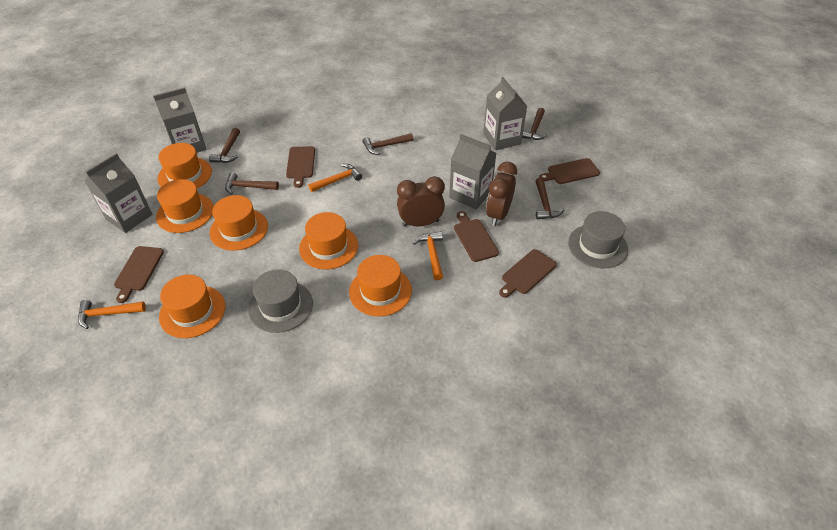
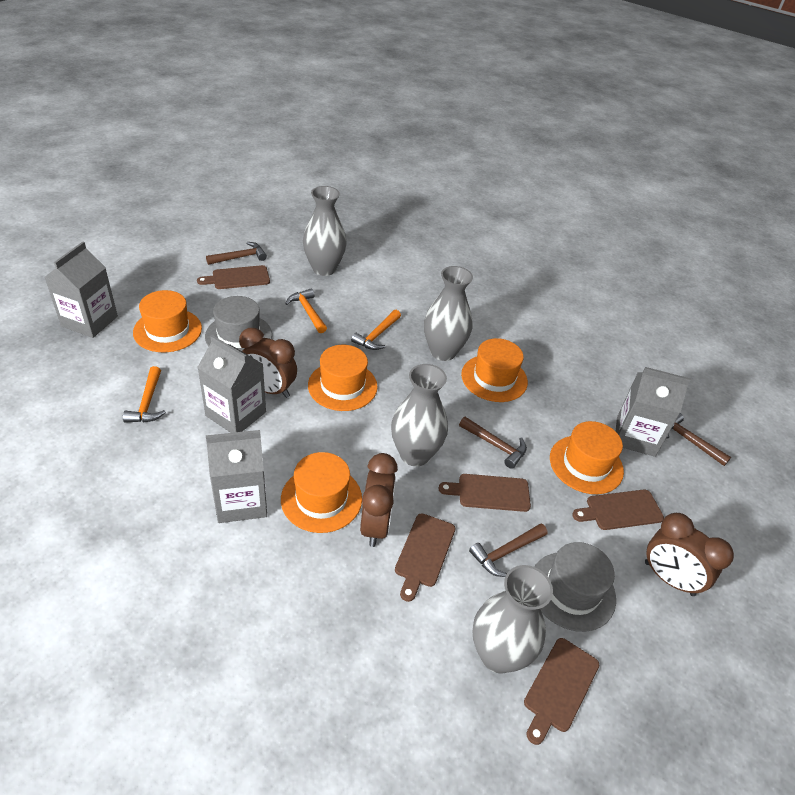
brown clock: [397,176,445,227] [486,162,517,226] = 2 -> [239,328,297,398] [360,453,398,547] [645,513,734,596] = 3
brown hammer: [209,128,240,163] [225,172,279,195] [362,133,413,155] [522,108,547,140] [535,178,564,220] = 5 -> [206,242,267,265] [459,417,527,469] [469,523,548,577] [666,413,731,466] = 4
grey vase: none = 0 -> [303,186,346,276] [391,364,448,466] [424,266,473,361] [473,565,553,673] = 4
orange hat: [156,179,214,233] [157,143,212,188] [159,275,225,338] [209,195,268,251] [299,212,358,269] [349,255,412,317] = 6 -> [133,290,202,352] [281,452,362,533] [308,345,378,411] [461,338,528,402] [550,421,624,494] = 5

